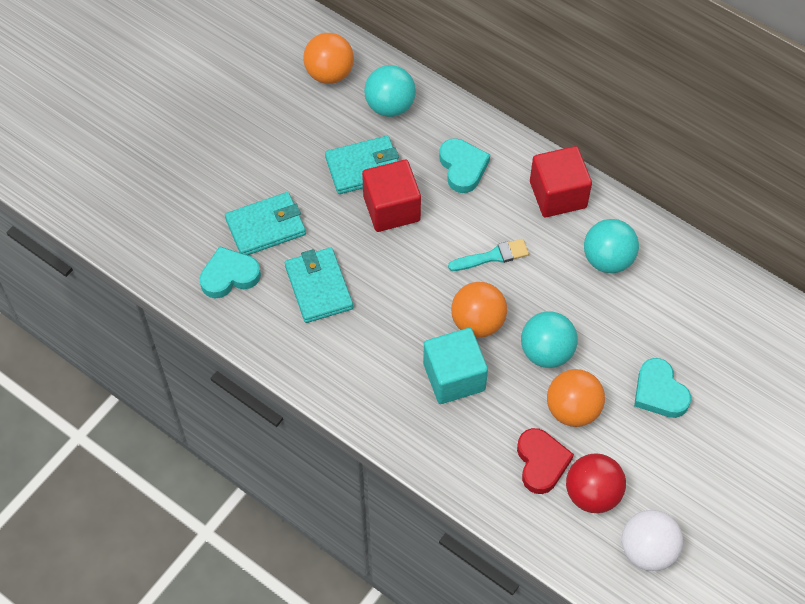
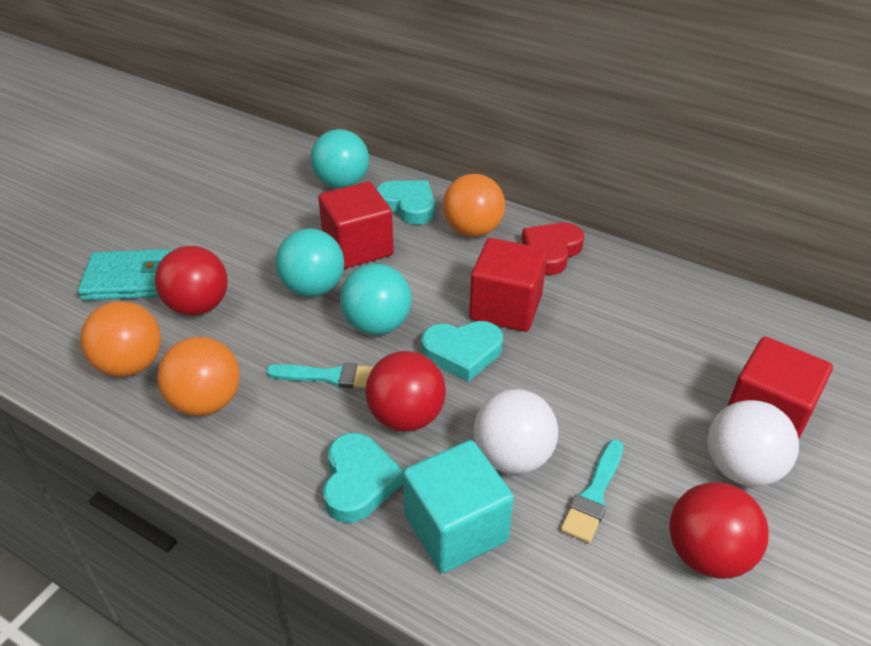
red ball: [566,453,626,513] = 1 -> [155,246,228,316] [365,351,446,432] [669,482,769,579] = 3
red cube: [362,160,421,232] [530,146,592,217] = 2 -> [318,182,394,269] [469,238,547,332] [727,337,833,439] = 3
turquoise brush: [448,239,529,271] = 1 -> [266,363,373,389] [561,440,623,543] = 2
turquoise wallet: [225,192,306,255] [285,247,353,323] [325,136,399,194] = 3 -> [78,249,174,301] = 1
white ball: [622,510,683,571] = 1 -> [474,389,558,474] [707,400,799,486] = 2

